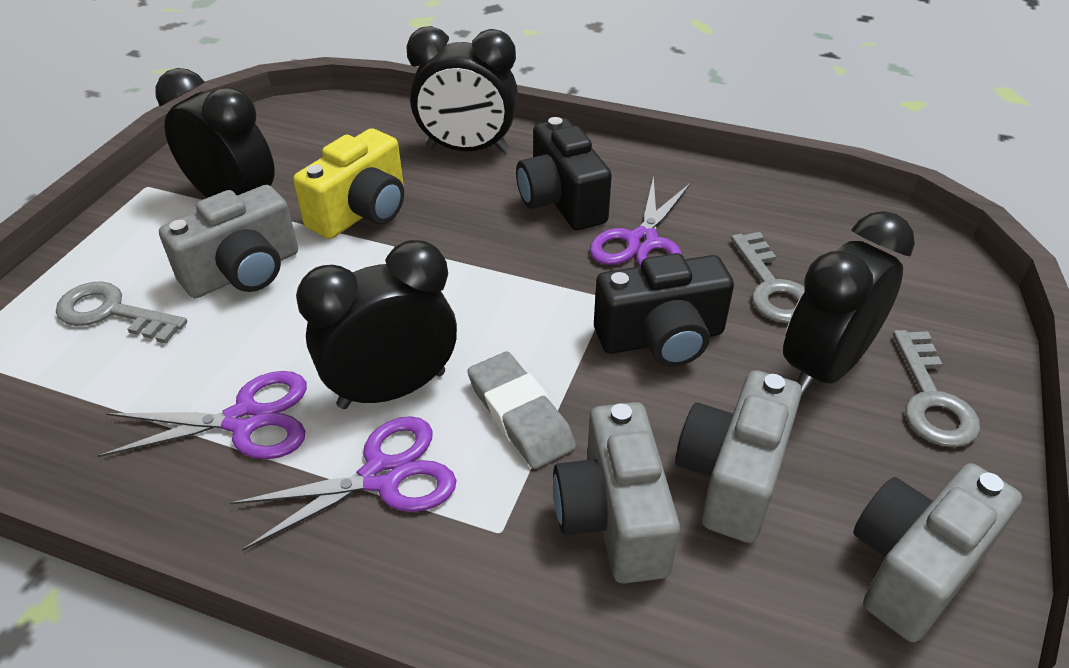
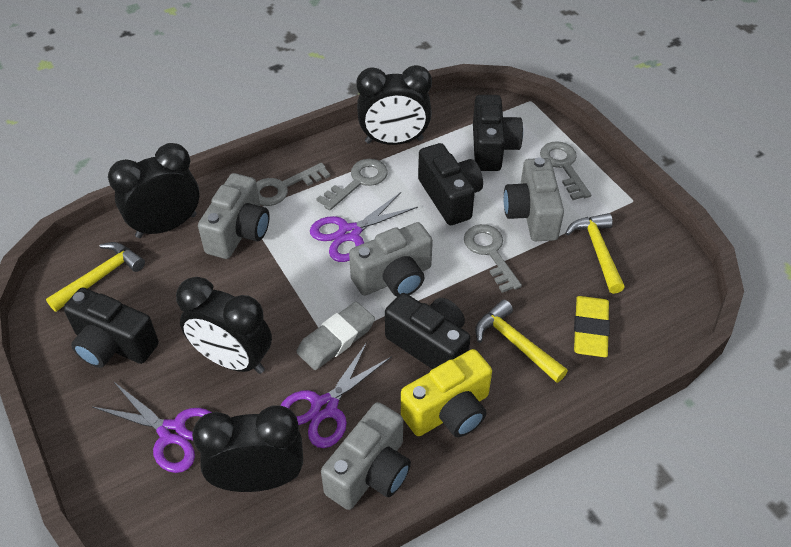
black camera: [516,117,612,230] [594,253,734,367] = 2 -> [64,287,159,368] [385,293,470,369] [418,143,483,225] [473,95,523,171] = 4
grey key: [56,282,187,343] [731,232,804,323] [893,330,980,447] = 3 -> [256,163,330,206] [316,159,388,211] [464,224,522,293] [540,141,591,200] = 4
yellow eraser: none = 0 -> [574,296,610,357] = 1
yellow hammer: none = 0 -> [46,242,145,312] [475,299,568,383] [565,213,625,294] = 3

